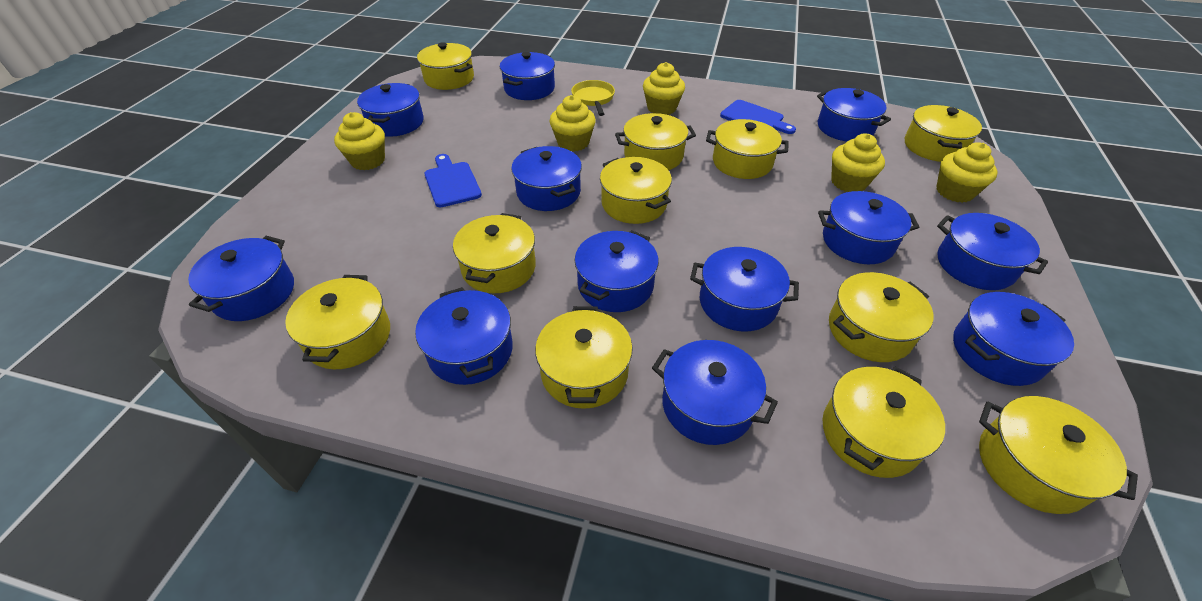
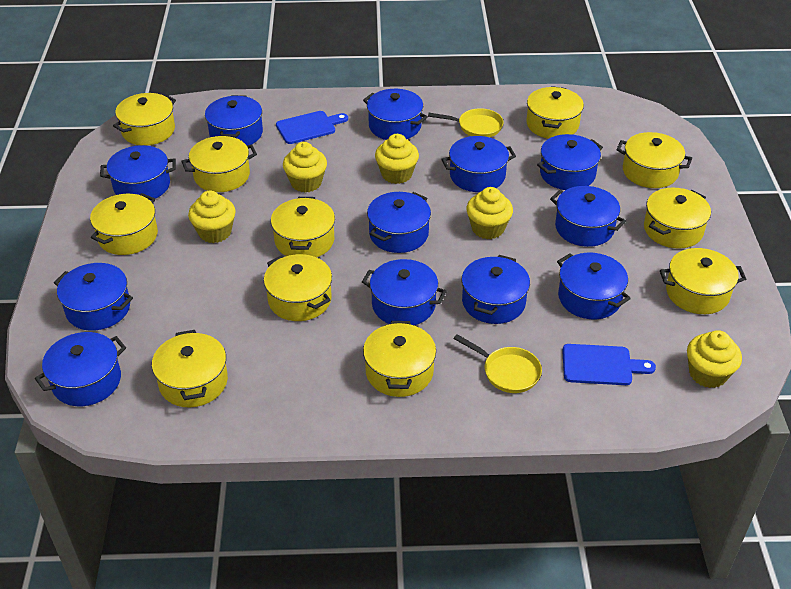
yellow pan: [571,80,615,116] = 1 -> [428,108,504,137] [453,334,542,393] = 2

